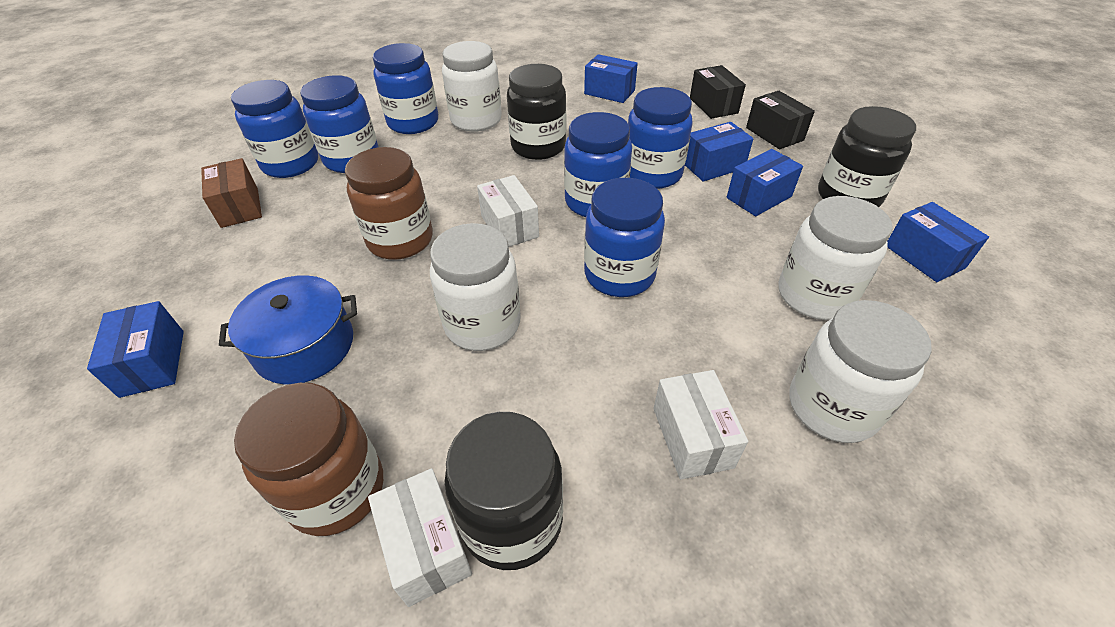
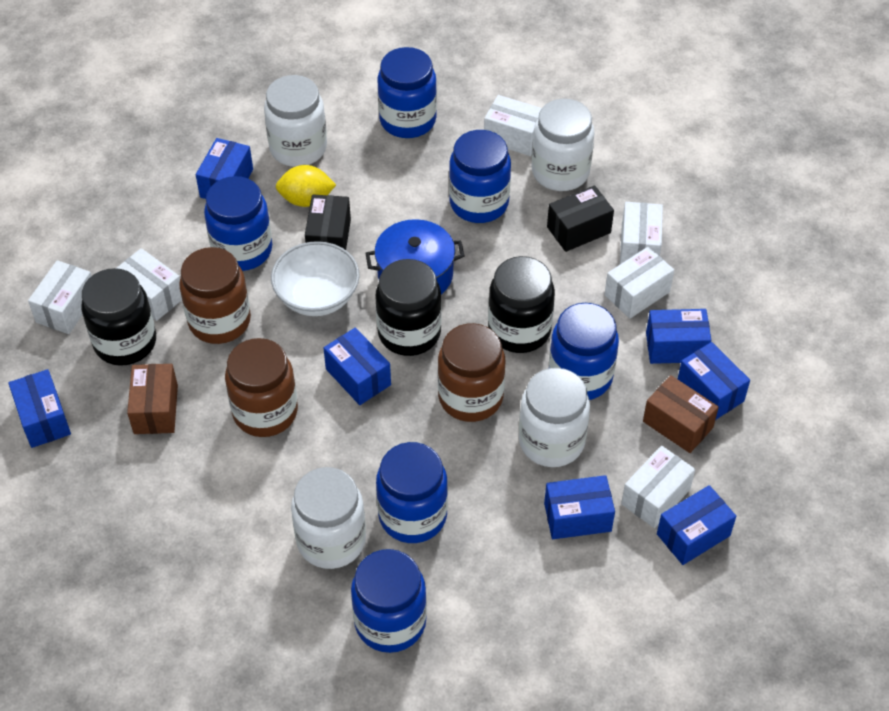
blue box: [87,301,184,398] [584,54,638,103] [685,122,754,181] [727,149,803,216] [887,202,989,282] = 5 -> [9,369,71,448] [196,138,253,199] [324,328,391,405] [544,475,615,539] [646,309,711,364] [657,485,736,565] [678,342,750,419] = 7
brown box: [201,158,262,228] = 1 -> [127,364,178,434] [643,375,719,453] = 2
brown jar: [234,383,383,536] [345,147,433,260] = 2 -> [179,247,251,344] [225,338,298,437] [438,323,505,422] = 3
white bowl: none = 0 -> [271,241,360,316] = 1
white box: [368,468,472,607] [477,175,539,247] [654,370,748,479] = 3 -> [28,260,91,334] [117,248,182,321] [484,95,542,156] [604,247,674,318] [620,202,663,264] [621,446,695,528] = 6
yellow lemon: none = 0 -> [276,165,336,207] = 1

